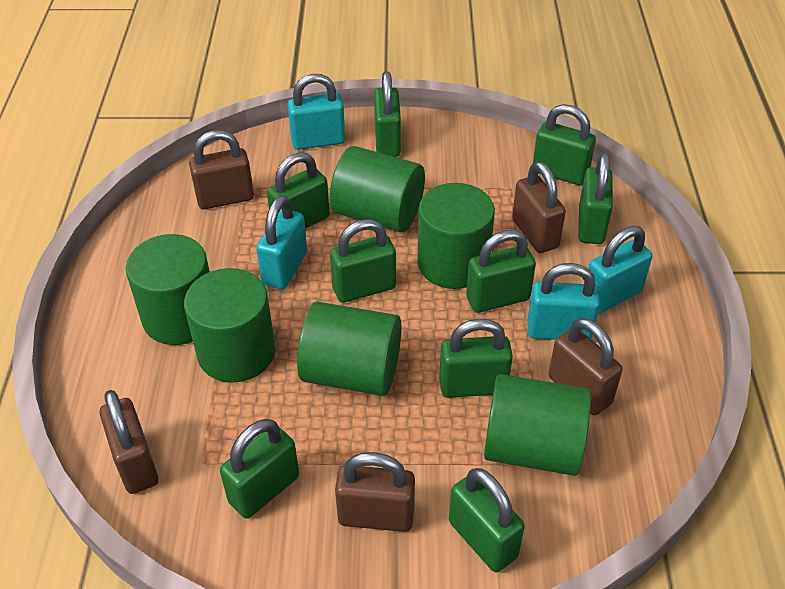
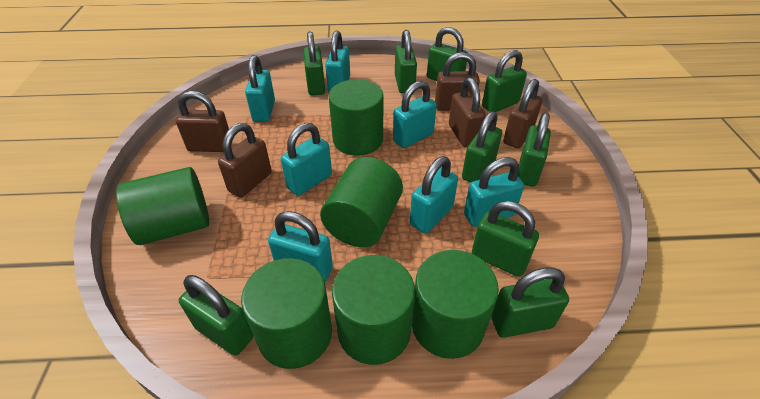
turquoise padlock: [256,195,307,289] [288,74,345,150] [528,263,600,340] [588,226,652,314] = 4 -> [245,55,275,122] [268,211,333,282] [281,123,332,196] [325,31,350,92] [393,81,437,148] [410,156,458,233] [464,157,524,227] = 7

